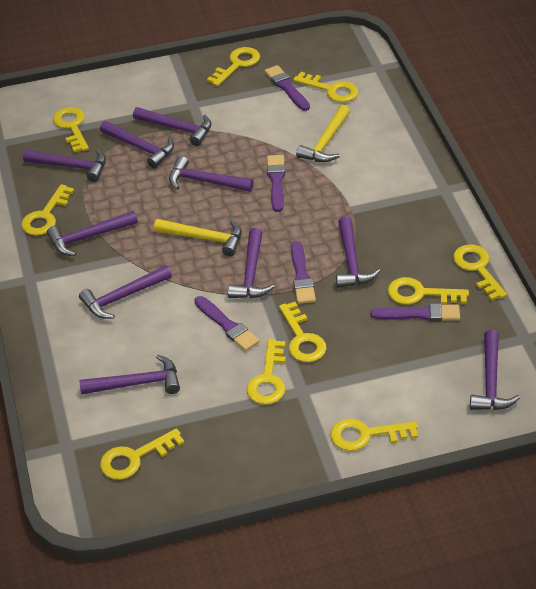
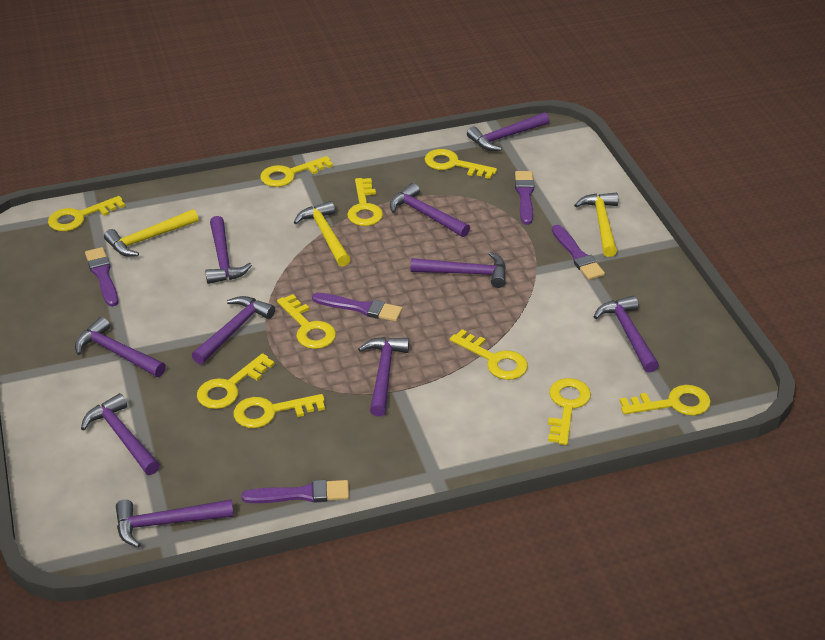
yellow hammer: [154,219,242,256] [296,105,350,162] = 2 -> [104,209,199,257] [293,201,351,266] [574,193,618,257] = 3

